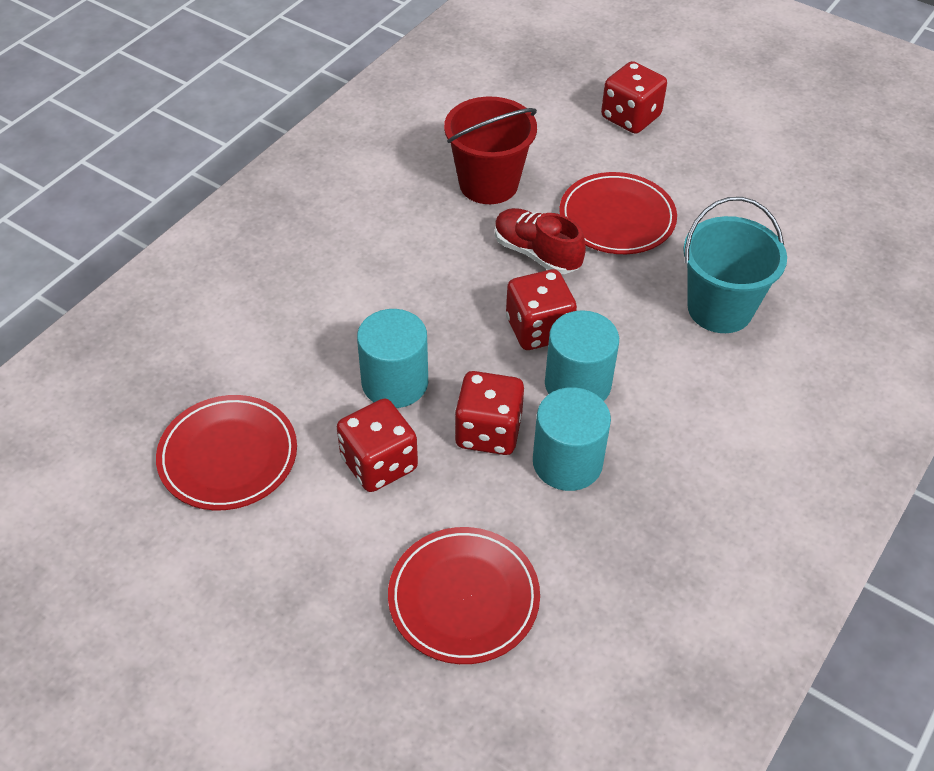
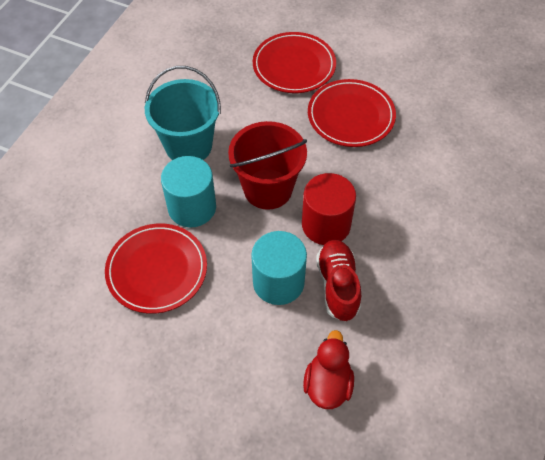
red cylinder: none = 0 -> [302,173,356,245] = 1
red dice: [337,398,418,492] [454,371,524,455] [506,269,577,350] [601,61,667,134] = 4 -> none = 0
red duck: none = 0 -> [303,330,354,409] = 1
turquoise cylinder: [357,309,428,408] [533,387,611,491] [545,310,619,401] = 3 -> [161,156,216,227] [251,231,307,305] = 2

